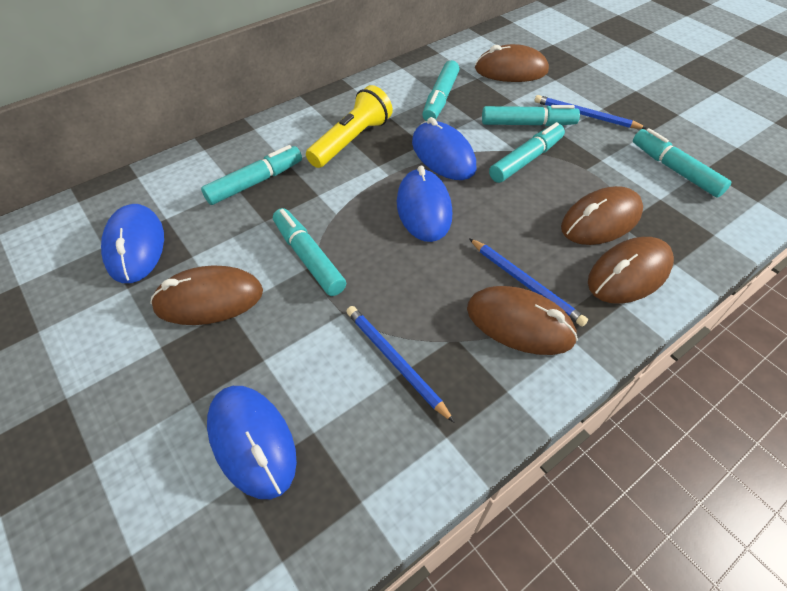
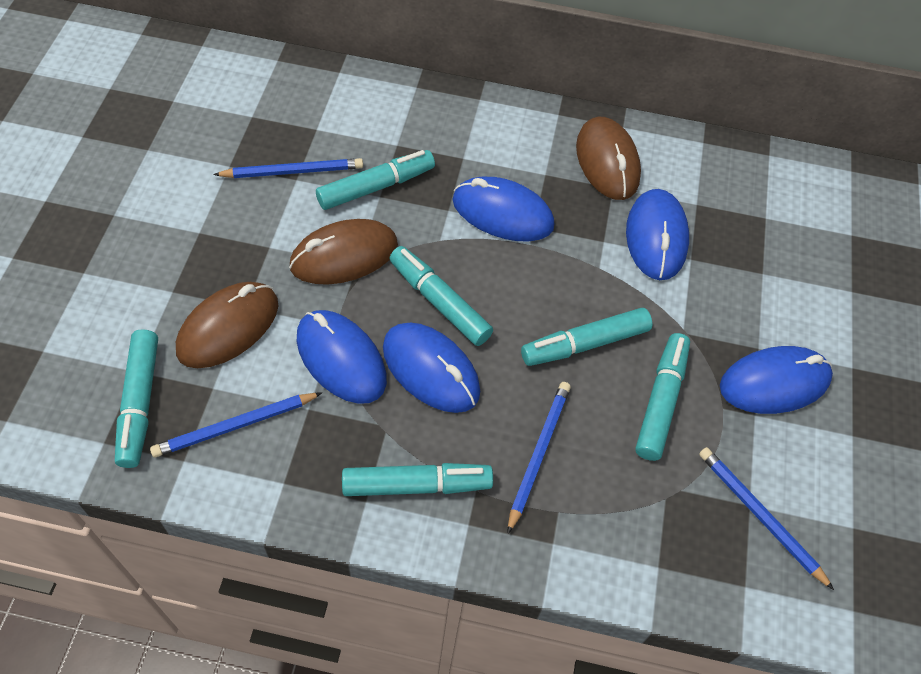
blue mouse: [101,204,164,283] [207,386,297,499] [397,166,452,242] [412,117,476,180] = 4 -> [297,310,387,404] [383,322,480,413] [452,177,554,242] [626,189,689,280] [720,346,833,414] = 5
blue pencil: [346,306,454,422] [469,238,588,327] [535,95,647,129] = 3 -> [150,393,322,457] [213,158,363,178] [508,382,571,534] [699,447,834,590] = 4
brown mouse: [150,265,263,325] [467,286,578,355] [475,44,549,82] [561,186,643,245] [588,237,674,304] = 5 -> [176,282,278,368] [289,219,398,285] [576,117,641,200] = 3
yellow flashlight: [306,85,393,168] = 1 -> none = 0

